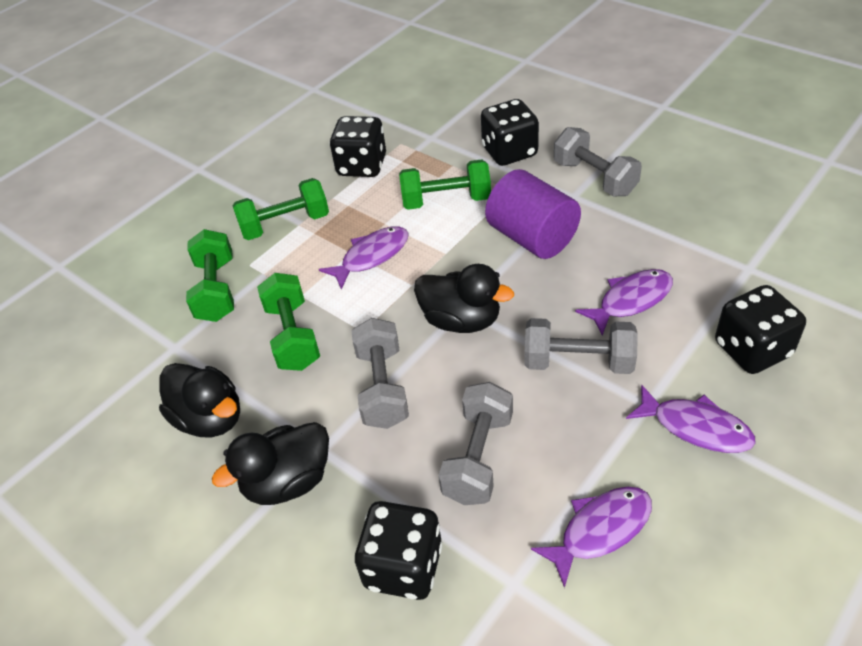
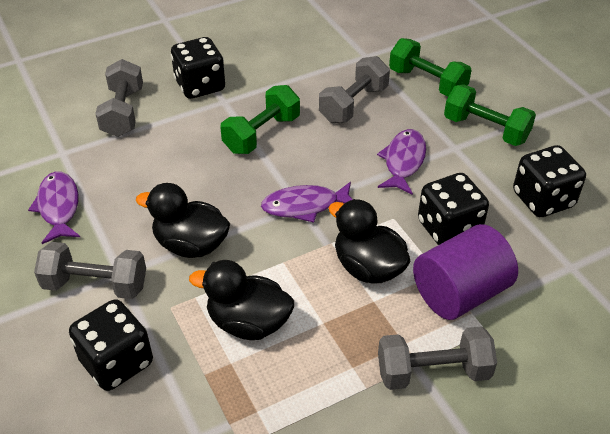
green dumbbell: [186,229,234,322] [232,178,329,240] [257,273,320,371] [399,160,491,210] = 4 -> [220,85,300,154] [389,38,472,97] [444,84,536,146] = 3
purple fish: [319,226,409,290] [531,487,652,588] [575,269,673,336] [626,385,756,453] = 4 -> [28,171,80,244] [261,182,353,223] [377,129,426,195] = 3

